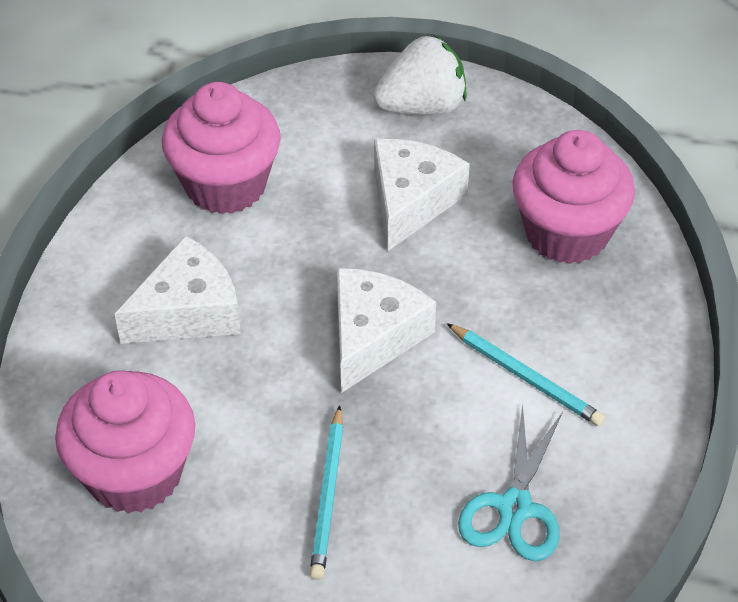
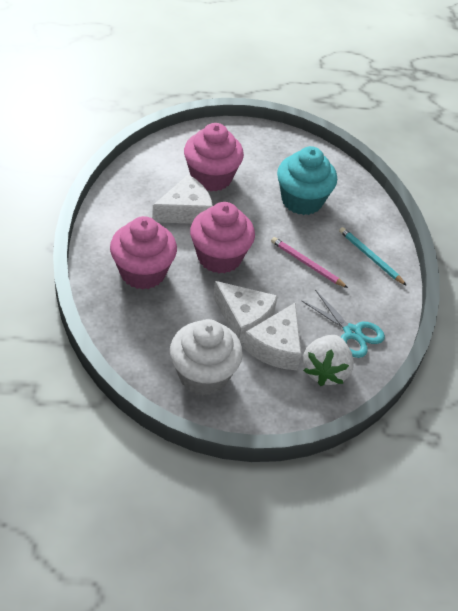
pink pencil: none = 0 -> [271,237,348,288] = 1
turquoise cupcake: none = 0 -> [277,146,337,215] = 1
turquoise pencil: [310,405,344,580] [446,323,605,426] = 2 -> [339,227,407,286] = 1
white cupcake: none = 0 -> [170,319,243,395] = 1

